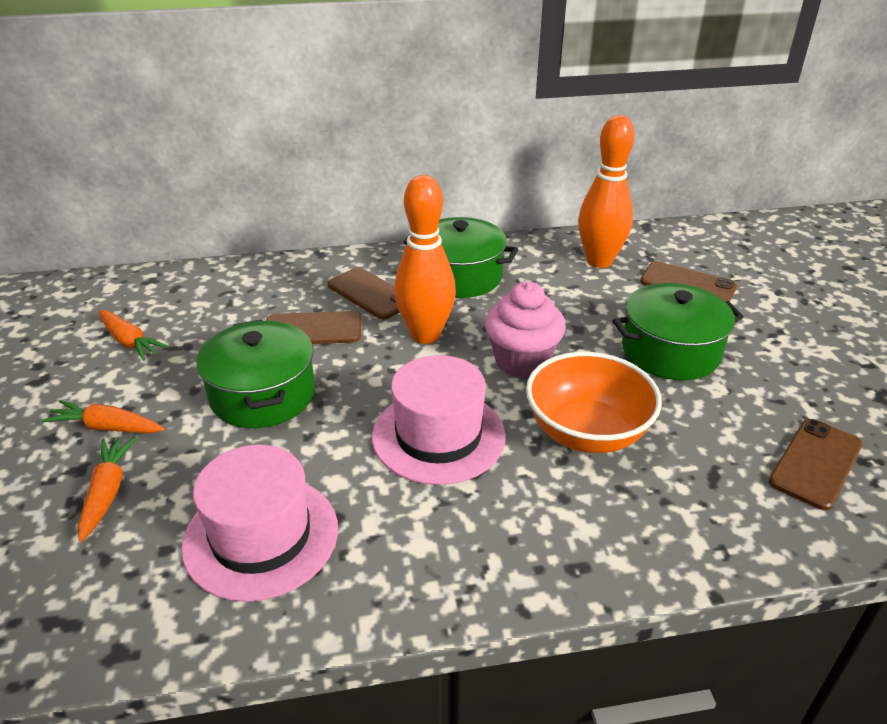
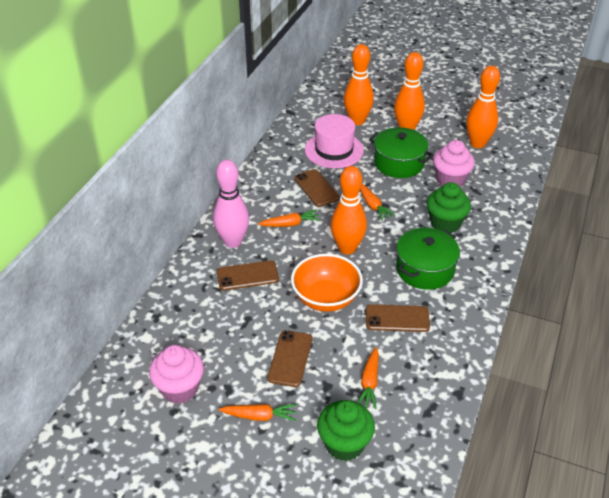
green cupcake: none = 0 -> [317,400,375,461] [427,182,471,233] = 2
green pot: [196,319,315,428] [403,217,518,298] [612,283,744,380] = 3 -> [369,127,434,178] [396,228,460,290] = 2
orange bowling pin: [394,175,456,344] [578,115,635,268] = 2 -> [330,166,367,254] [344,44,374,125] [394,52,425,130] [466,66,500,148] = 4
orange carrot: [41,400,164,433] [78,437,137,542] [99,310,169,361] = 3 -> [219,404,297,422] [258,210,320,227] [357,347,379,409] [360,184,395,221] = 4
pink bowling pin: none = 0 -> [213,160,249,248] = 1
pink cupcake: [485,282,566,378] = 1 -> [149,345,204,404] [433,140,475,187] = 2
pink hat: [181,445,338,602] [372,355,506,485] = 2 -> [305,114,364,168] = 1

